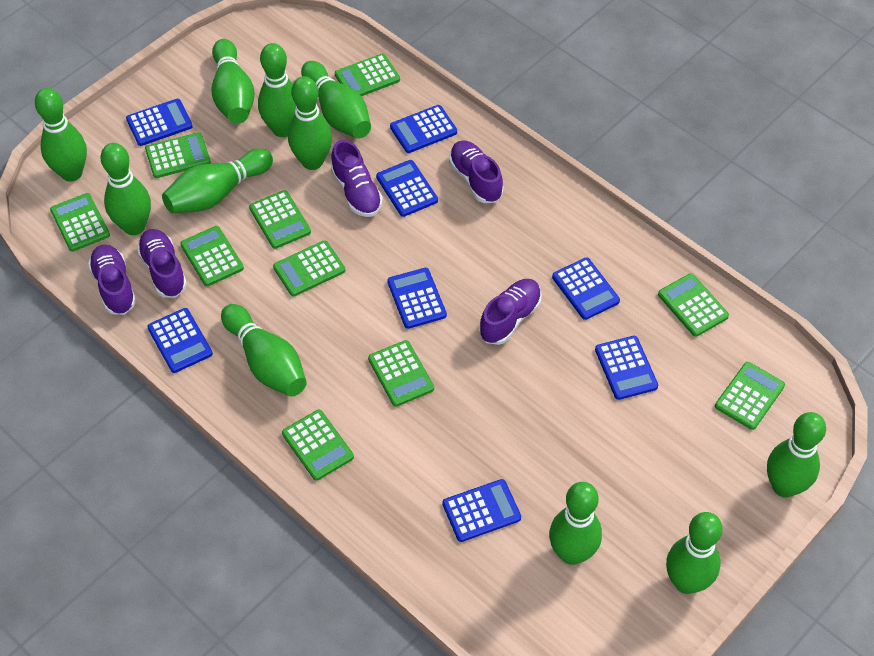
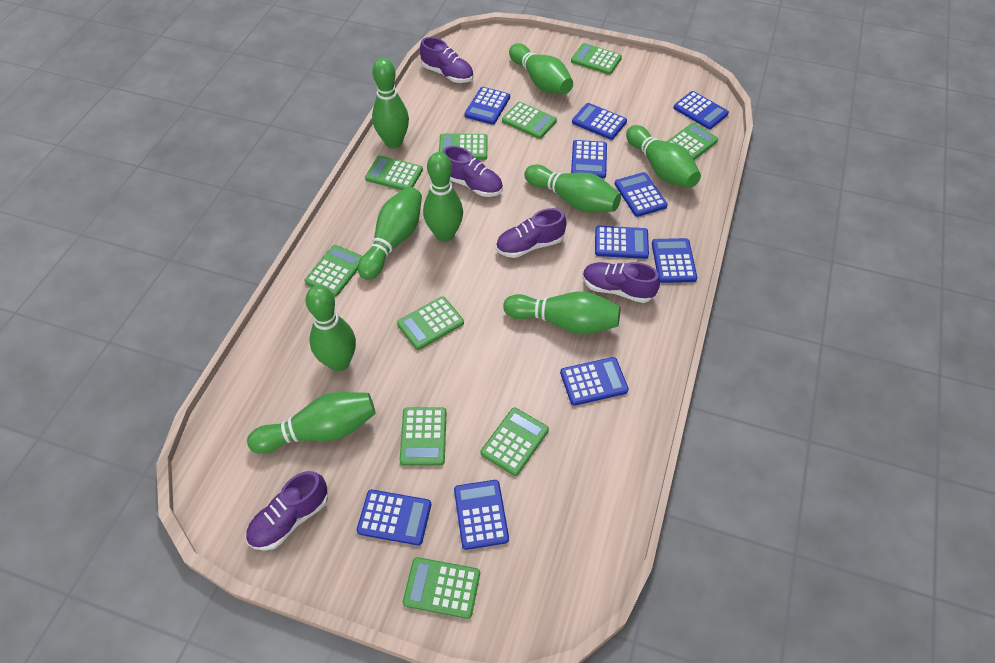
blue calculator: [126,99,193,146] [147,308,213,373] [376,160,438,217] [387,268,447,329] [390,105,457,153] [442,479,521,542] [552,258,620,320] [595,336,658,400] = 8 -> [357,490,431,545] [454,480,509,550] [465,87,510,125] [560,357,629,406] [571,140,607,178] [572,103,627,140] [595,226,649,259] [615,172,668,217] [652,238,697,283] [673,91,729,129] = 10
green bowling pin: [35,88,87,181] [101,143,151,235] [162,148,273,213] [211,39,255,124] [221,304,307,397] [258,43,296,137] [288,76,332,170] [301,61,371,139] [549,482,602,565] [666,512,723,594] [767,412,826,498] = 11 -> [247,392,375,454] [306,285,356,371] [358,187,422,280] [372,58,409,148] [423,152,463,242] [503,292,620,334] [509,43,573,94] [524,164,621,213] [626,125,701,188] = 9

